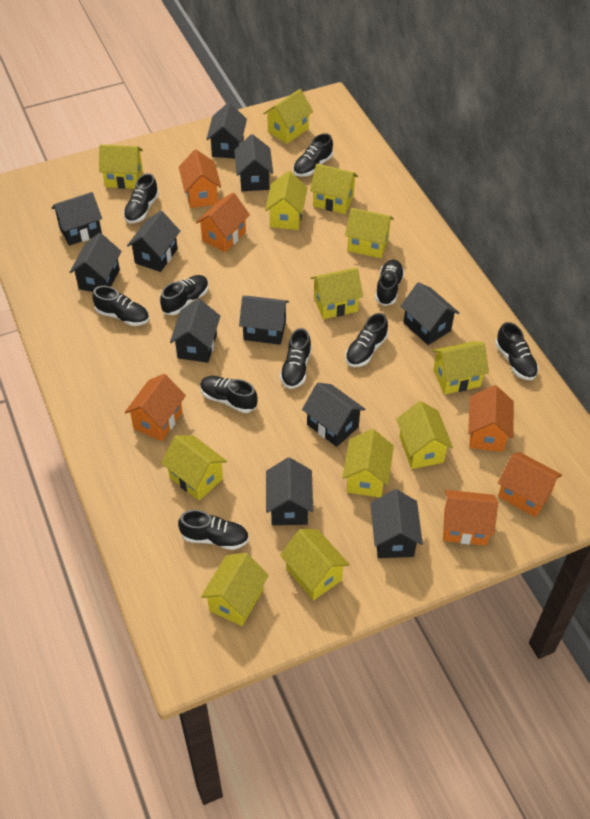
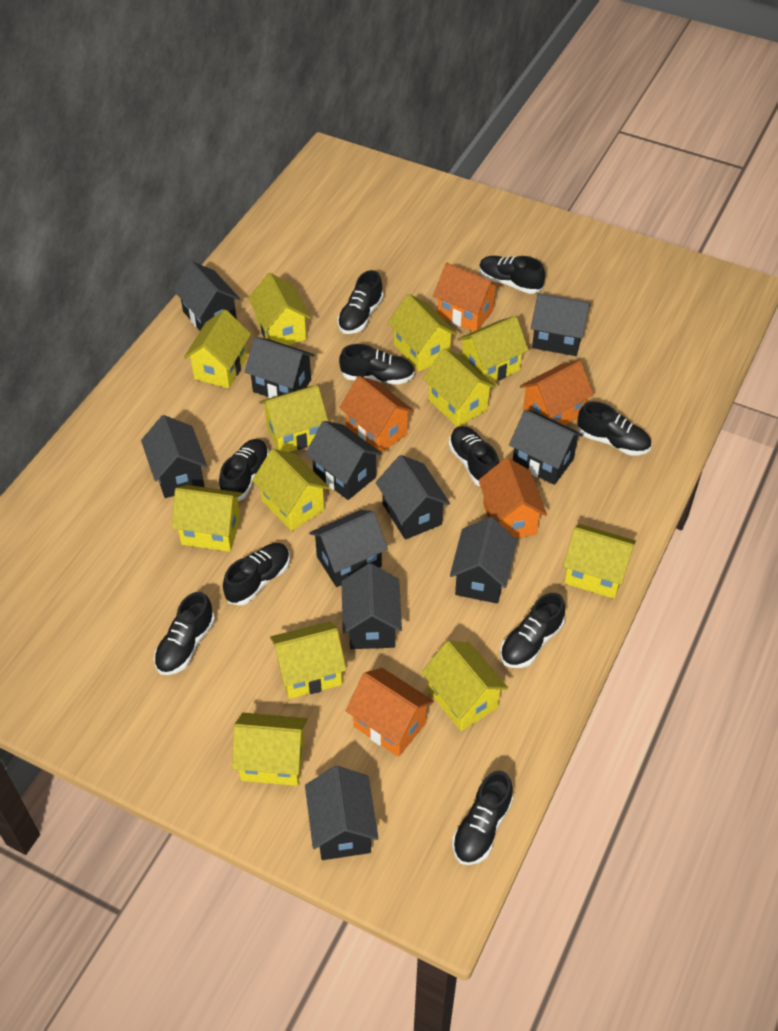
orange house: [124,374,186,441] [179,150,221,208] [196,193,250,252] [443,490,498,545] [468,385,514,452] [498,452,562,517] = 6 -> [339,376,414,453] [346,668,434,757] [433,263,501,331] [478,458,547,538] [520,361,594,425] = 5

